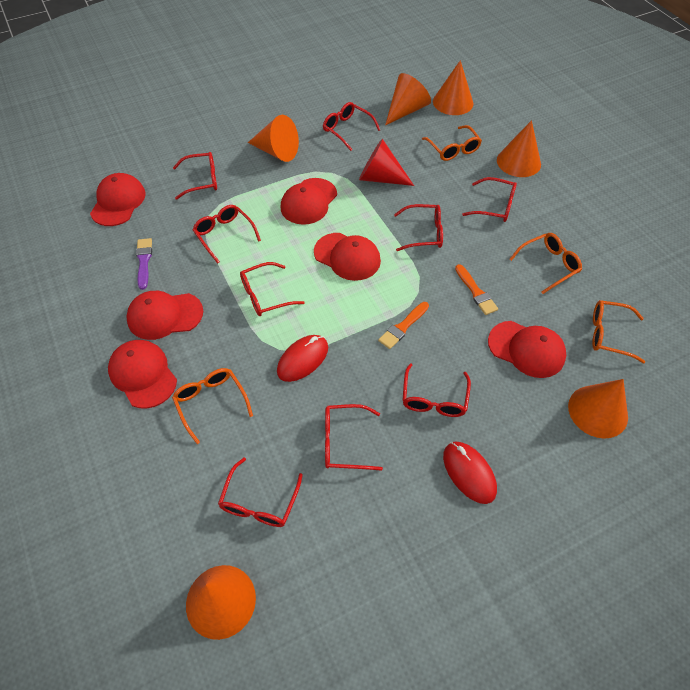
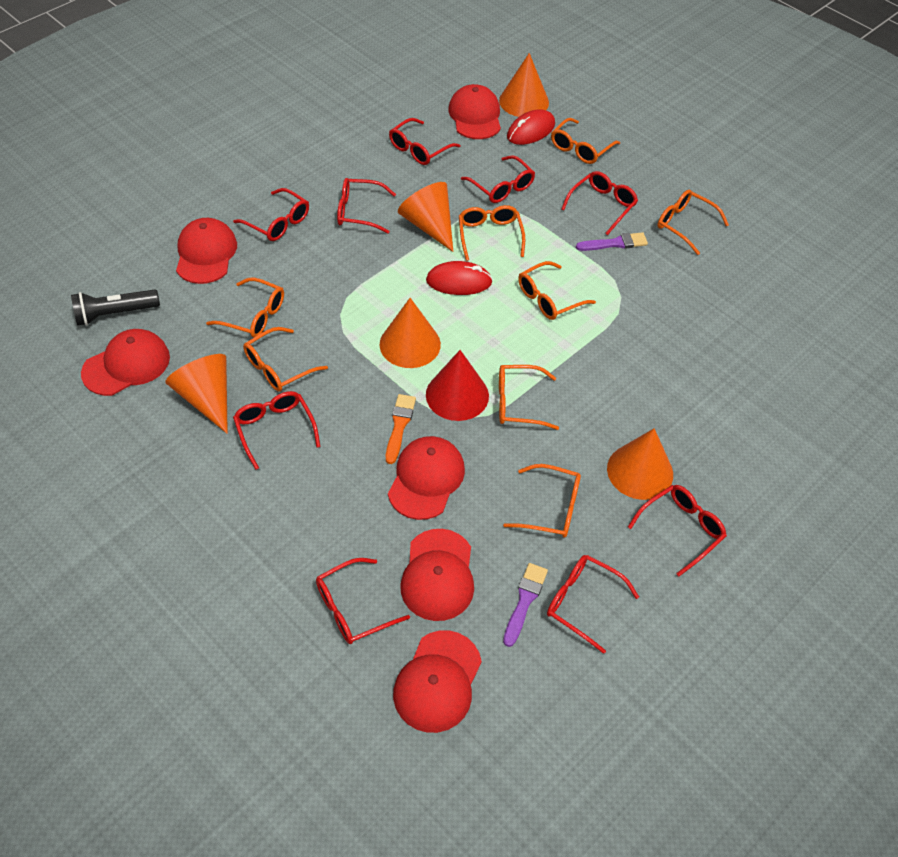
black flashlight: none = 0 -> [71,289,160,326] = 1
orange brush: [378,302,429,349] [455,264,498,315] = 2 -> [386,394,416,464] = 1
orange cone: [186,565,256,640] [248,115,299,162] [385,73,431,125] [433,60,474,115] [497,120,541,177] [568,379,628,439] = 6 -> [165,354,228,434] [380,298,441,368] [398,182,453,252] [499,53,549,117] [607,428,673,500] = 5
orange glasses: [172,368,253,444] [422,125,482,161] [510,233,582,294] [592,300,645,363] = 4 -> [206,277,284,338] [243,327,328,392] [459,205,525,261] [499,365,559,430] [503,464,581,538] [518,261,596,320] [551,118,620,164] [657,190,729,255] = 8
purple brush: [136,238,152,290] = 1 -> [503,563,548,647] [576,232,648,251] = 2

